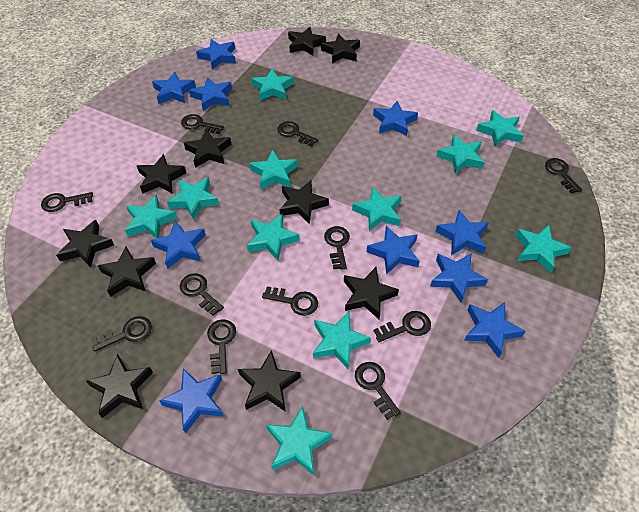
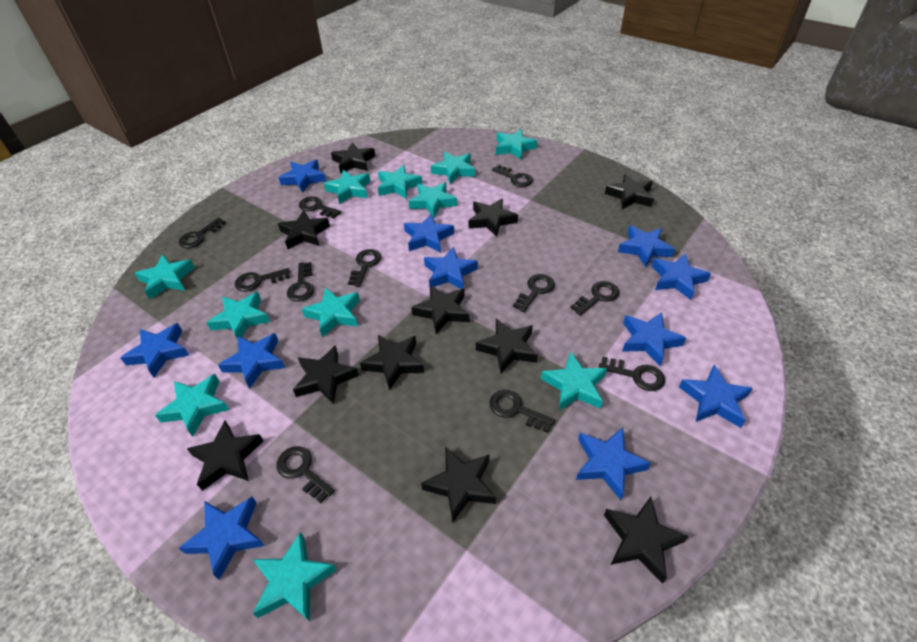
black star: [56,220,114,268] [86,354,153,418] [98,247,156,297] [137,154,186,194] [184,129,231,168] [238,350,301,412] [279,180,329,224] [288,27,326,56] [321,34,360,63] [344,267,399,319] = 10 -> [187,420,264,491] [278,210,330,249] [293,345,359,404] [331,142,375,174] [360,335,424,390] [411,285,469,334] [421,447,496,522] [469,198,518,237] [476,319,538,373] [604,497,689,584] [605,174,654,209] = 11
blue star: [151,221,206,269] [152,72,196,104] [159,368,223,434] [189,77,232,111] [196,39,236,69] [366,226,420,275] [373,101,418,136] [430,254,488,303] [435,210,489,256] [464,302,526,358] = 10 -> [120,323,189,378] [179,497,265,580] [218,333,285,389] [278,160,326,193] [404,214,454,253] [424,247,478,289] [576,427,651,500] [618,225,675,267] [622,312,686,366] [651,253,711,300] [679,365,753,428] = 11

